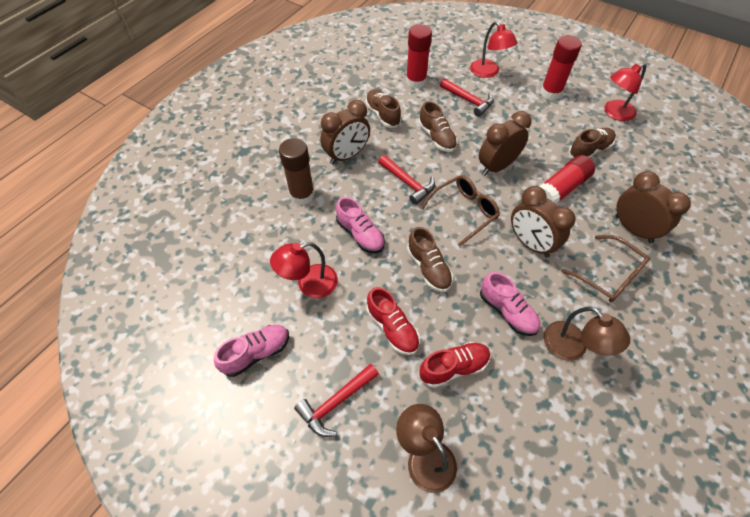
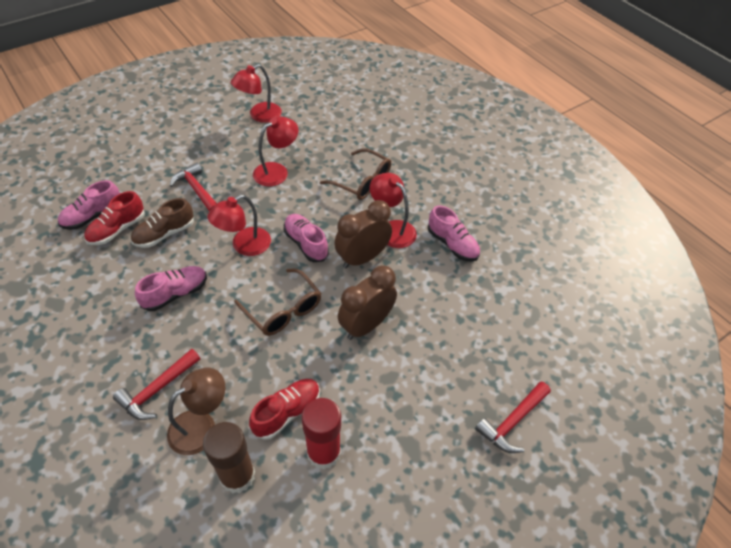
brown clock: [320,100,370,164] [479,111,531,176] [511,186,576,258] [615,171,691,243] = 4 -> [334,200,392,268] [338,265,397,340] = 2
brown lamp: [396,404,457,493] [544,307,630,361] = 2 -> [167,368,225,455] = 1
brown shoe: [365,89,401,128] [407,227,453,292] [419,101,457,152] [569,128,616,159] = 4 -> [131,198,194,248] = 1
pink shoe: [214,325,289,377] [336,197,385,253] [480,272,540,336] = 3 -> [58,180,120,230] [135,266,207,311] [284,214,329,262] [428,206,480,261] = 4
red glue stick: [406,24,432,88] [539,155,595,204] [540,35,582,100] = 3 -> [301,398,341,470] = 1
red lamp: [270,242,338,298] [470,21,517,78] [604,63,646,121] = 3 -> [207,195,271,256] [231,64,282,123] [253,116,298,186] [370,173,417,248] = 4

